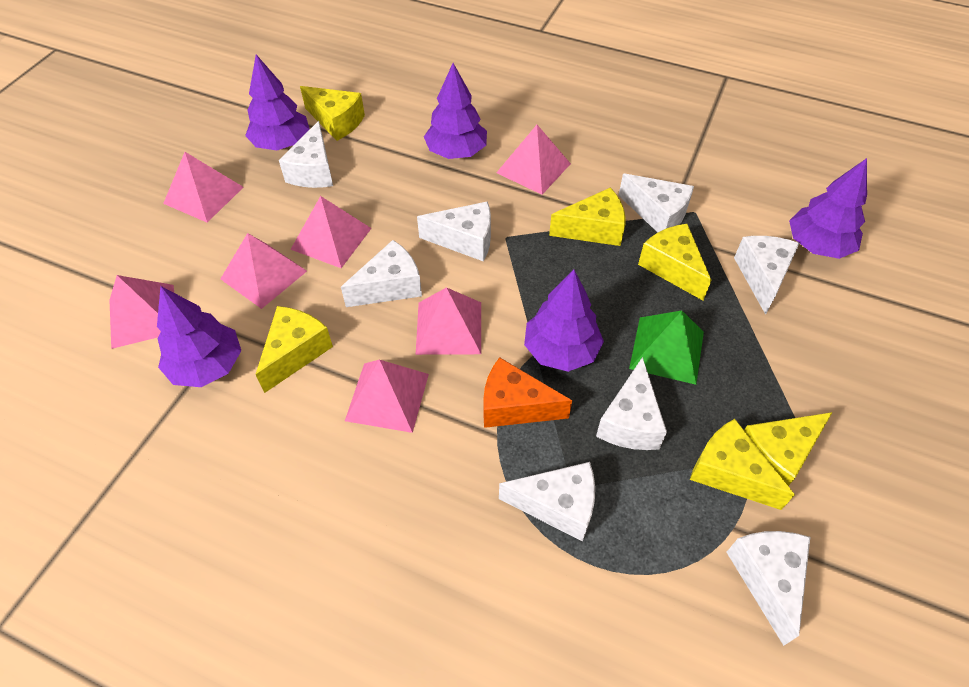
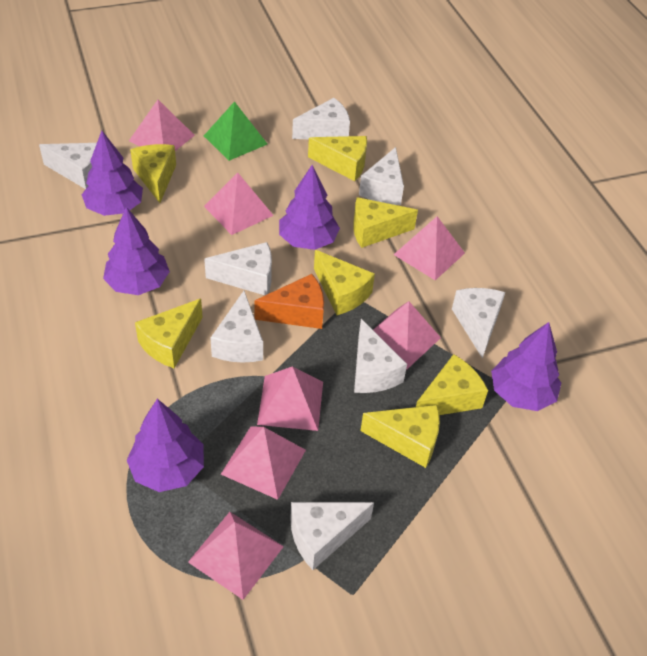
yellow cheese: [255,306,333,393] [300,86,365,141] [549,187,625,246] [638,224,712,300] [690,419,795,510] [744,412,832,486] = 6 -> [130,144,176,203] [135,299,203,368] [308,136,367,181] [314,250,375,315] [353,197,418,248] [360,405,440,468] [416,354,488,415] = 7

